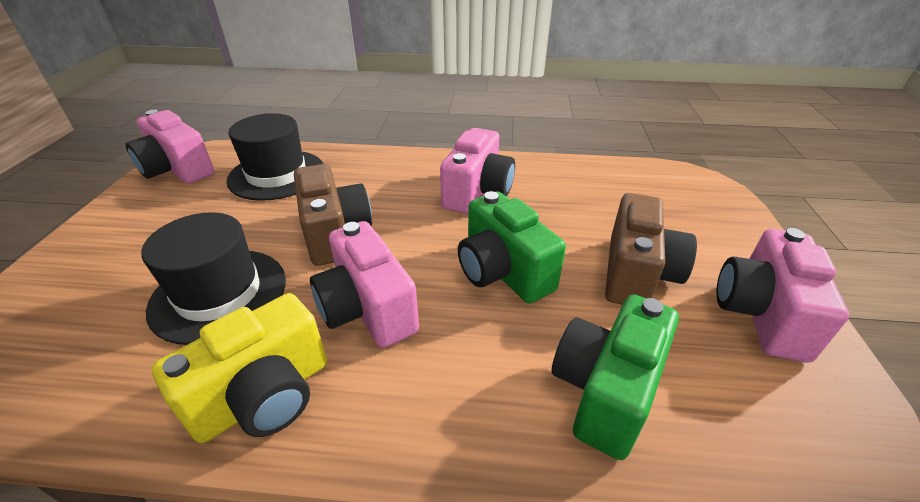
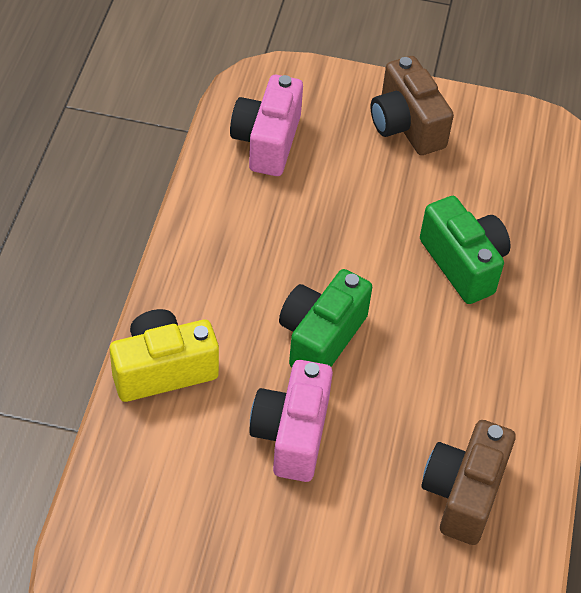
black hat: [141,212,286,345] [227,113,323,201] = 2 -> none = 0
pink camera: [126,110,214,184] [310,221,419,348] [440,128,515,214] [717,228,849,363] = 4 -> [230,75,303,176] [249,360,333,482] = 2

